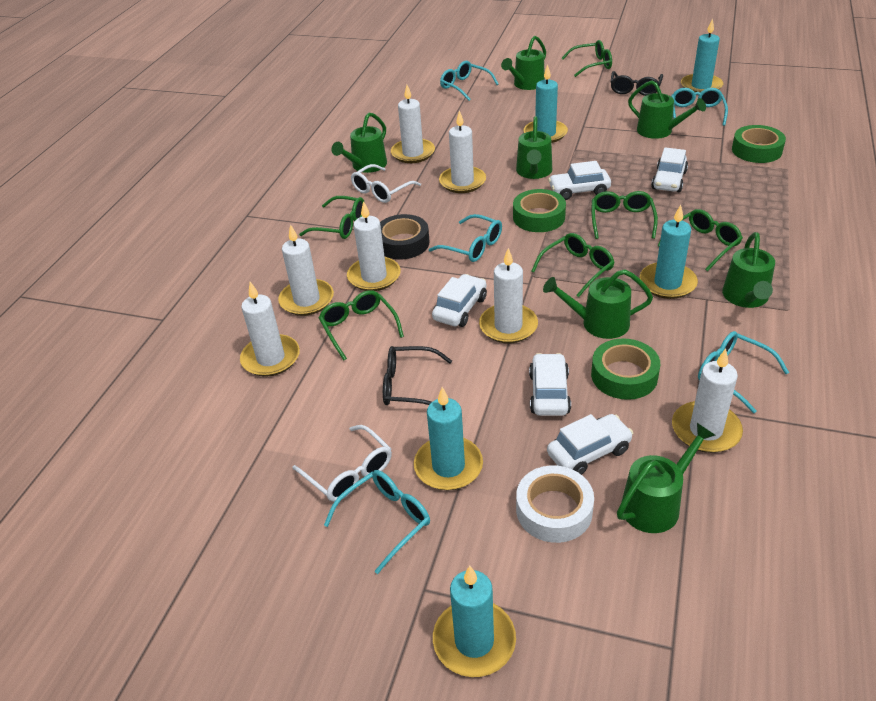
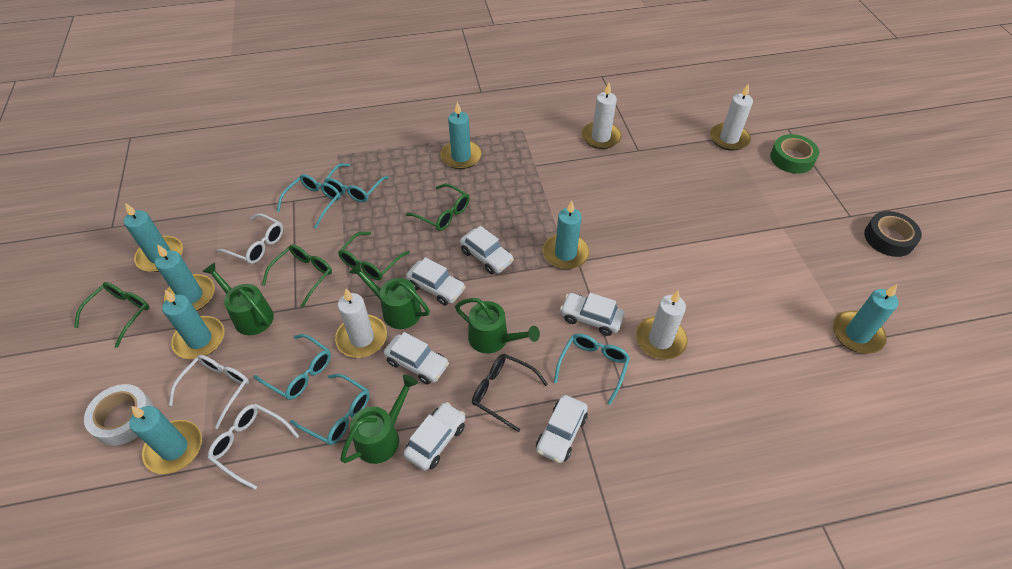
black glasses: [383,346,452,405] [611,71,663,96] = 2 -> [472,354,548,432] = 1
green glasses: [299,196,365,239] [319,290,404,360] [531,233,615,298] [561,40,612,77] [592,191,658,239] [658,209,743,271] = 6 -> [74,282,149,348] [262,244,332,308] [338,232,410,280] [406,184,469,231] = 4
green tape: [513,189,566,232] [591,338,660,400] [732,125,786,163] = 3 -> [770,134,819,174] = 1
green watering can: [331,112,387,173] [501,36,546,90] [516,116,552,179] [543,269,653,339] [617,423,716,533] [628,80,706,139] [722,232,775,308] = 7 -> [202,263,274,335] [340,375,418,464] [349,262,430,329] [455,298,540,354] = 4
turquoise candle: [414,387,483,490] [433,566,516,677] [524,64,568,143] [640,205,698,299] [681,18,723,93] = 5 -> [124,203,183,272] [129,406,202,474] [155,244,215,311] [162,290,224,359] [440,102,482,169] [543,200,589,269] [833,284,899,354] = 7
white candle: [240,282,300,377] [278,224,334,316] [347,201,401,291] [391,85,435,163] [439,110,486,193] [479,248,538,343] [672,348,743,453] = 7 -> [335,289,387,358] [581,83,622,149] [636,291,688,360] [710,83,753,151] = 4
white car: [432,274,487,327] [529,353,571,416] [547,414,633,475] [548,161,611,200] [651,147,688,192] = 5 -> [384,332,449,384] [404,402,465,471] [406,257,466,306] [460,226,514,274] [536,395,588,463] [560,293,624,336] = 6
white glasses: [292,425,392,502] [351,164,421,203] = 2 -> [169,355,249,429] [208,404,299,490] [217,214,283,264] = 3

